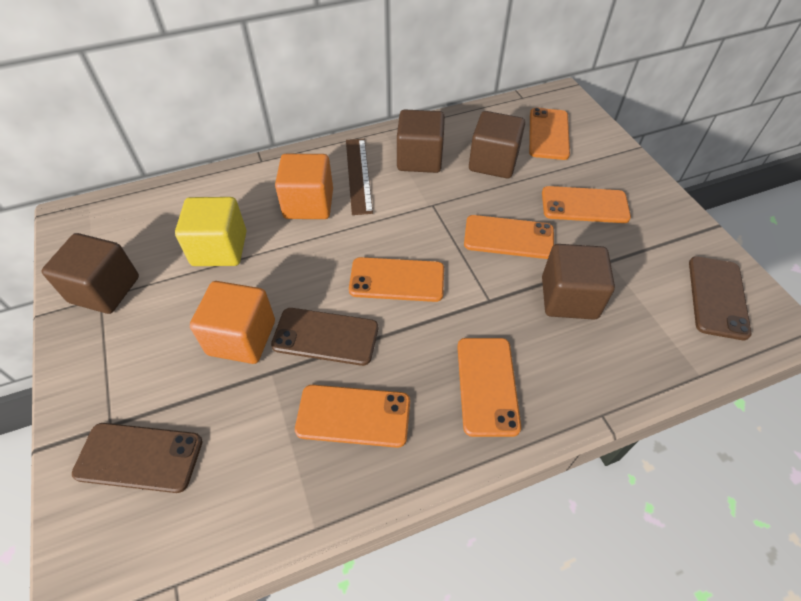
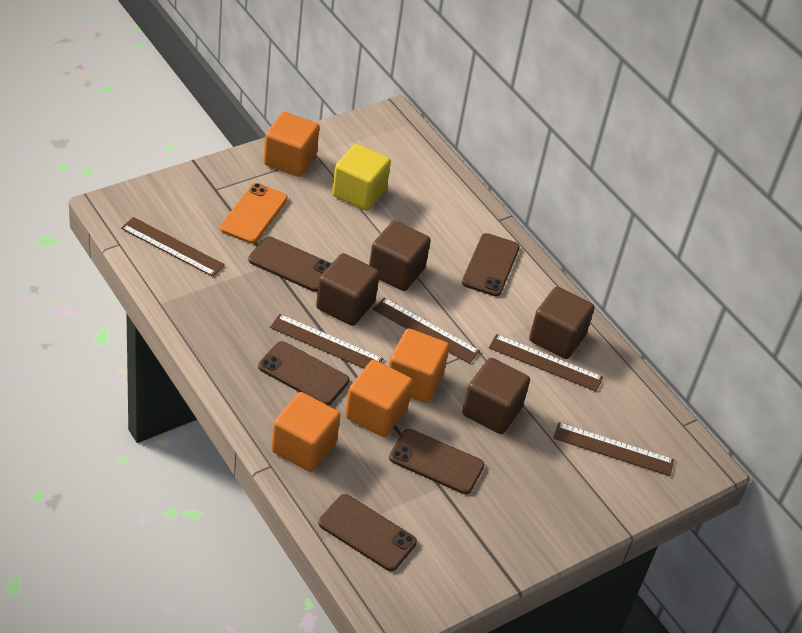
brown phone: [72,423,202,493] [271,308,378,366] [689,256,751,340] = 3 -> [248,236,332,292] [258,341,349,405] [318,494,417,571] [389,429,485,494] [462,233,520,296] = 5
brown ruler: [346,139,373,215] = 1 -> [121,217,225,277] [270,314,384,368] [373,298,480,364] [489,334,603,391] [553,422,674,476] = 5
orange cube: [190,281,275,364] [275,154,333,219] = 2 -> [264,112,320,177] [271,392,341,472] [345,360,413,437] [389,328,450,403] = 4
orange phone: [295,385,410,448] [349,257,444,302] [457,338,521,437] [464,215,554,259] [529,108,570,160] [542,186,631,223] = 6 -> [220,183,288,244] = 1

